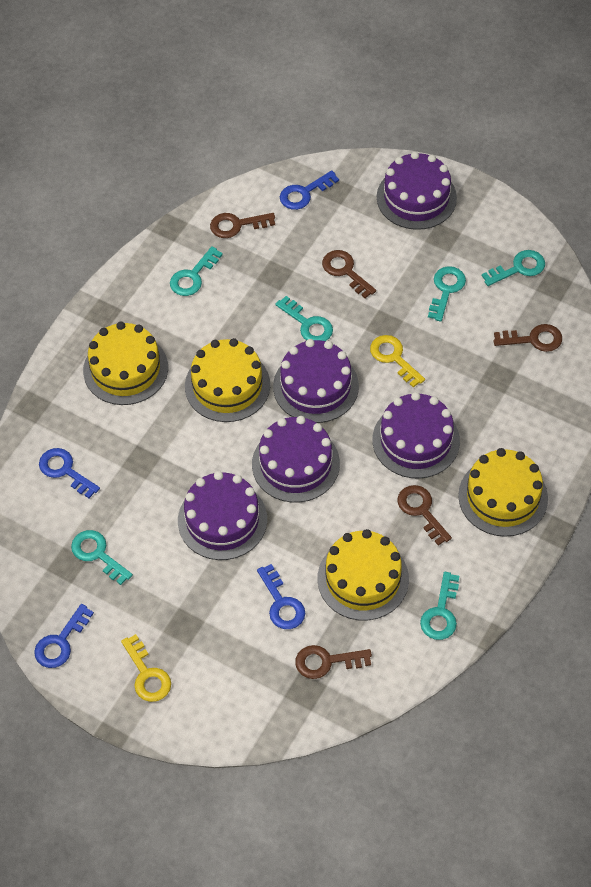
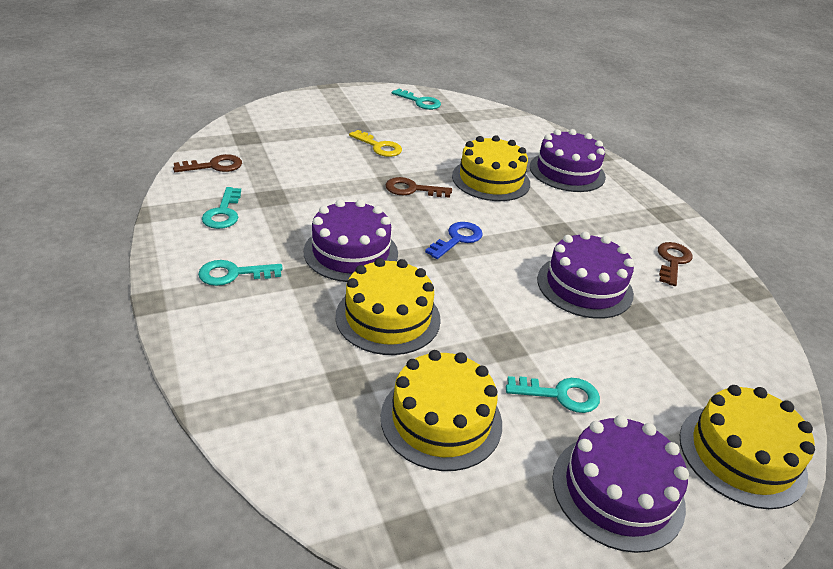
blue key: [34,604,94,668] [39,448,100,498] [257,564,305,629] [280,170,339,210] = 4 -> [425,222,483,259] = 1
brown key: [210,213,275,238] [295,645,372,679] [322,250,376,298] [397,485,452,546] [494,324,562,352] = 5 -> [173,154,242,172] [386,177,452,198] [658,242,693,286] = 3
purple cake: [178,471,267,560] [252,416,340,502] [273,339,359,423] [372,392,460,478] [377,152,457,230] = 5 -> [304,199,398,282] [530,129,606,192] [537,232,634,319] [552,415,689,553] = 4
turquoise key: [71,530,133,585] [170,246,223,296] [275,296,333,341] [420,572,459,640] [428,266,466,322] [482,250,545,286] = 6 -> [198,260,283,286] [202,187,241,229] [392,88,441,110] [506,376,600,413] = 4
yellow key: [121,634,171,702] [370,335,425,387] = 2 -> [349,130,402,157] = 1

